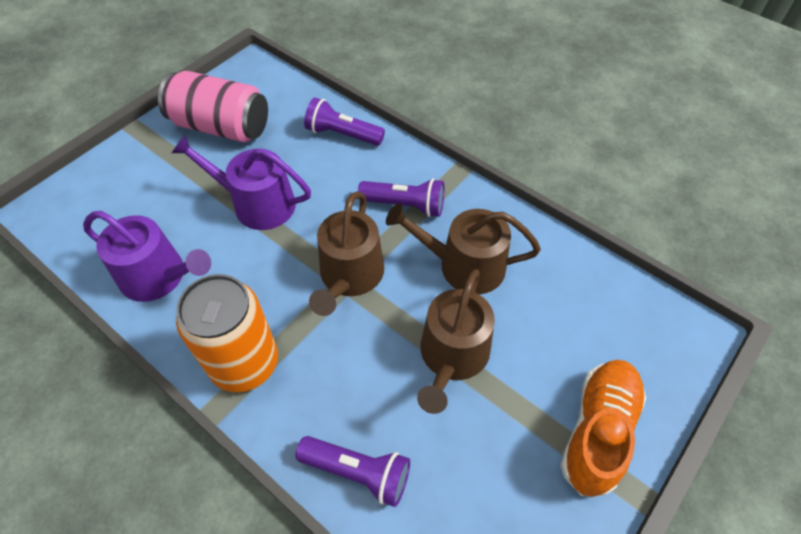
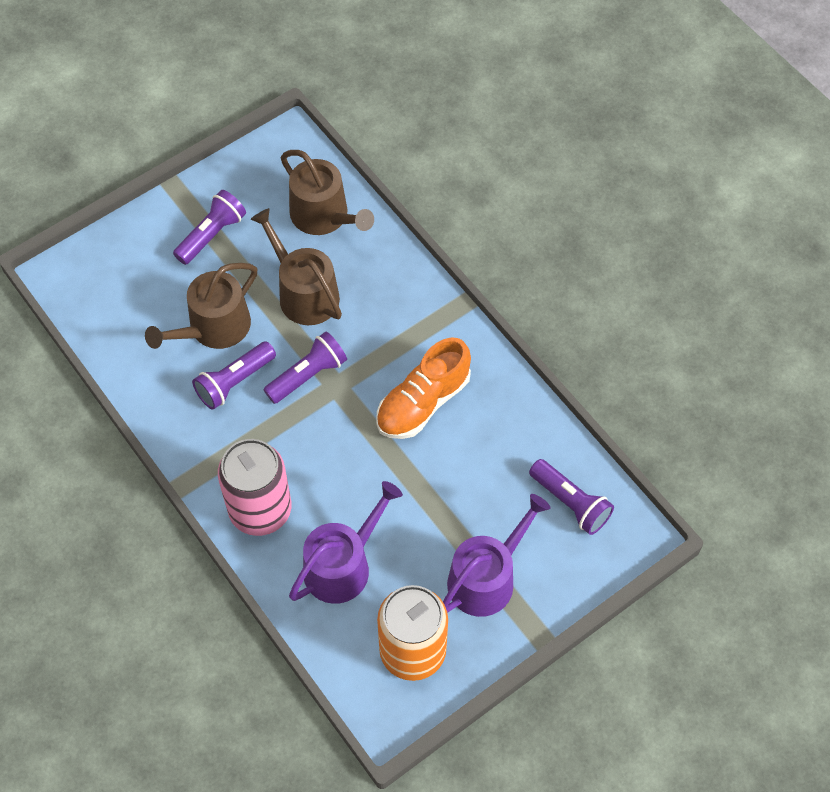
purple flashlight: [296,436,410,507] [304,97,385,146] [358,178,445,217] = 3 -> [173,190,246,265] [192,341,276,410] [263,332,347,404] [529,459,614,535] = 4

